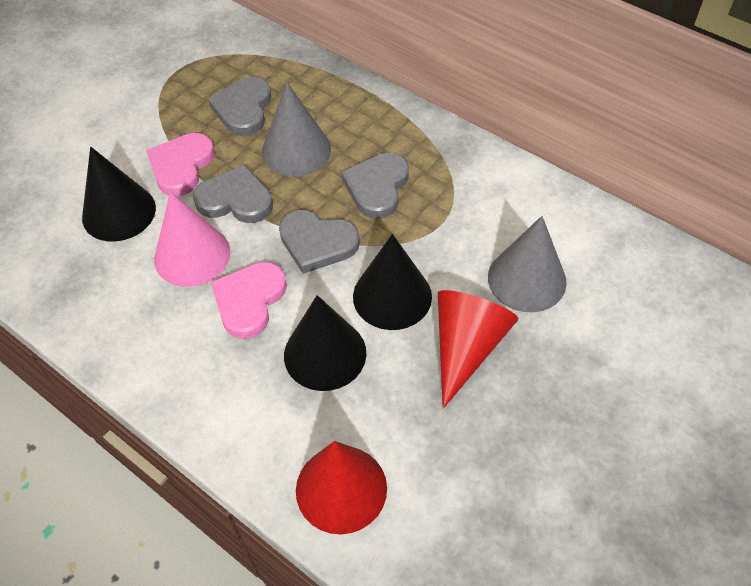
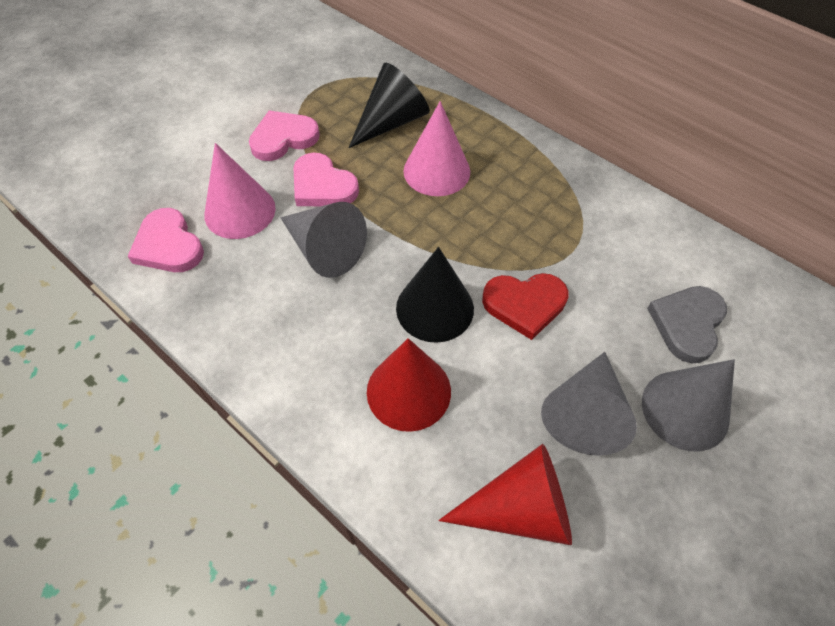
black cone: [82,147,156,242] [284,295,366,391] [353,234,432,330] = 3 -> [349,63,430,148] [396,247,474,343] = 2
grey cone: [262,82,331,177] [488,216,567,312] = 2 -> [280,202,367,278] [541,352,637,456] [642,359,735,451] = 3
grey heart: [193,164,273,223] [208,77,271,136] [279,210,360,274] [341,153,409,219] = 4 -> [647,286,727,363] = 1
pink cone: [154,191,230,287] = 1 -> [204,143,276,239] [403,101,470,196] = 2
pink heart: [146,133,215,196] [211,262,287,339] = 2 -> [128,208,204,272] [249,110,320,161] [293,153,359,206] = 3
red heart: none = 0 -> [482,273,568,340] = 1

